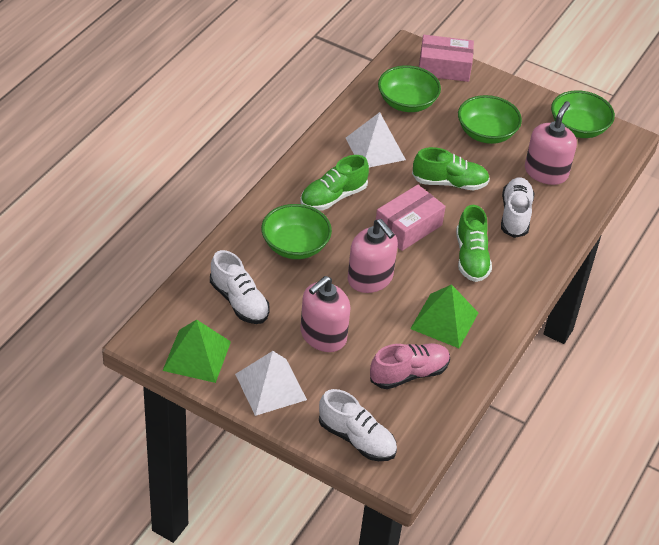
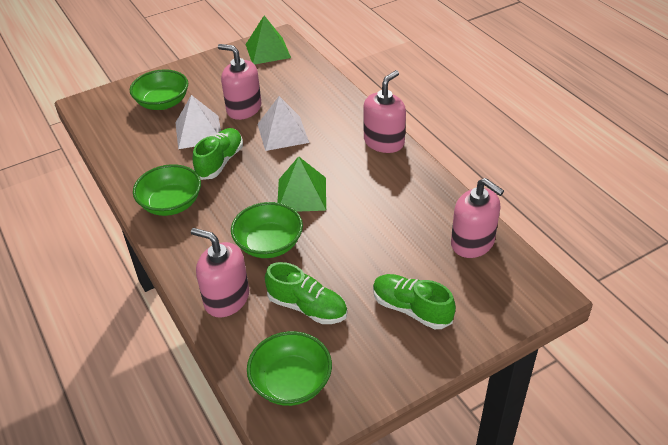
pink box: [376,185,446,251] [419,35,474,82] = 2 -> none = 0
pink shoe: [370,343,450,389] = 1 -> none = 0
pink soap dispenser: [300,276,351,352] [348,219,398,293] [525,101,577,185] = 3 -> [191,228,249,317] [218,44,262,120] [363,70,406,153] [451,178,504,258] = 4
white shoe: [210,250,270,324] [319,389,397,461] [501,177,534,238] = 3 -> none = 0

